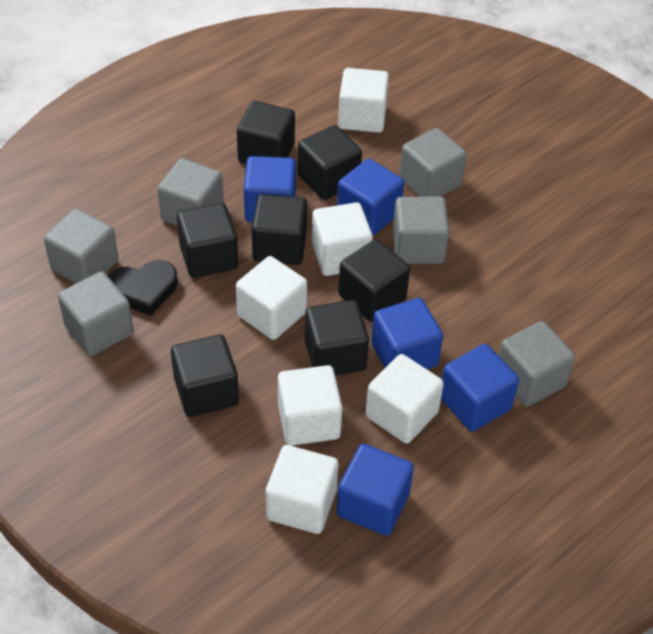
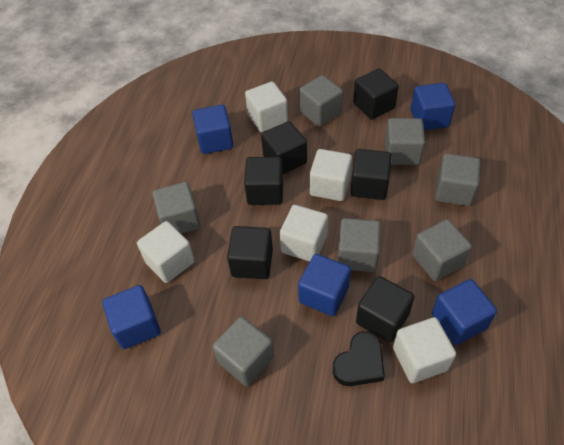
black cube: [171,334,239,417] [177,203,238,278] [237,101,295,164] [252,194,307,265] [298,125,362,200] [305,300,369,375] [338,239,410,322] = 7 -> [227,226,273,279] [244,157,283,205] [261,121,307,174] [350,149,392,200] [353,68,399,120] [356,276,414,343] = 6
grey cube: [44,208,118,283] [58,271,134,356] [158,158,224,226] [393,197,450,264] [399,128,467,197] [498,321,575,407] = 6 -> [152,182,201,234] [212,317,274,386] [299,75,343,127] [338,218,381,272] [385,118,425,165] [412,219,472,281] [435,153,481,206] = 7
white cube: [236,256,307,340] [266,445,338,534] [278,365,343,446] [312,202,373,276] [338,68,389,133] [366,354,444,444] = 6 -> [137,221,195,283] [245,81,288,132] [280,205,328,262] [310,149,352,201] [393,317,456,383] = 5

